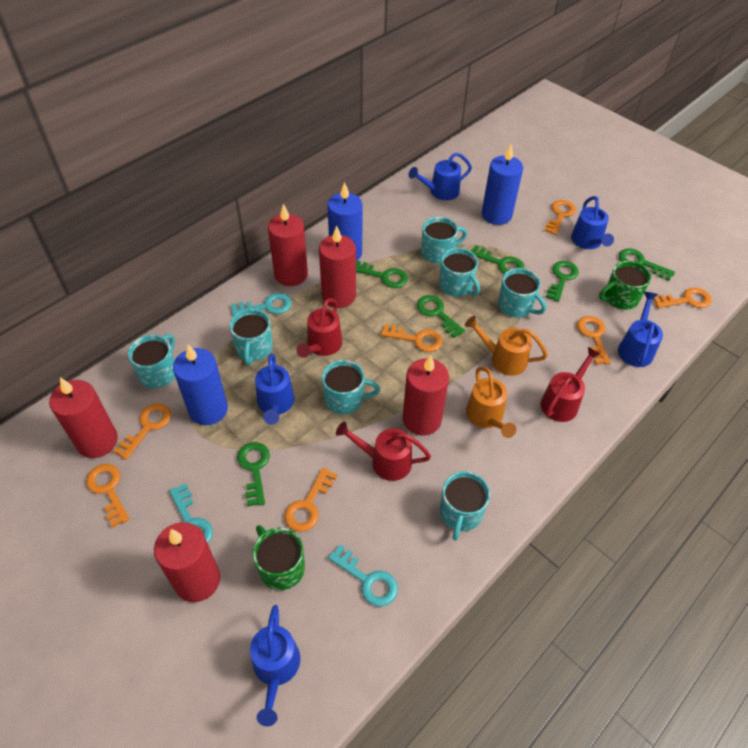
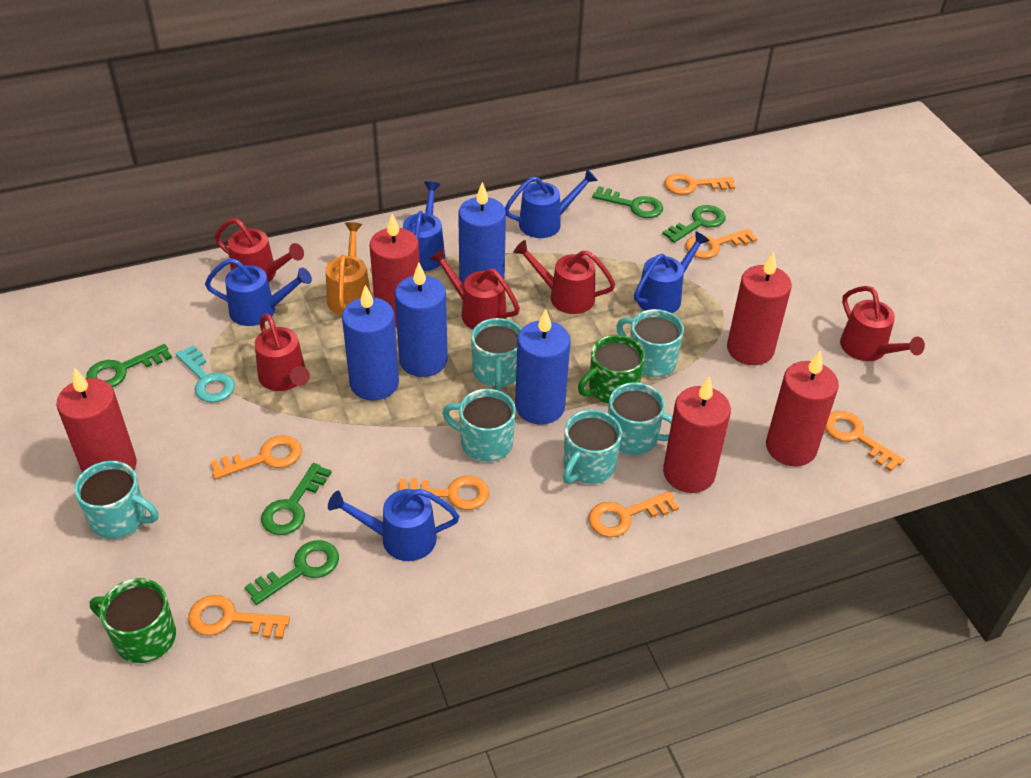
blue candle: [173,344,228,425] [327,182,363,261] [482,144,523,225] = 3 -> [342,285,399,401] [395,263,448,377] [458,182,506,284] [515,309,571,425] = 4
green key: [237,442,270,506] [356,261,408,288] [417,295,465,338] [471,245,524,274] [546,261,579,302] [619,248,675,281] = 6 -> [86,344,172,387] [245,540,339,605] [261,463,332,535] [592,186,663,218] [662,205,725,243] = 5
orange watering can: [465,316,548,376] [466,367,516,438] = 2 -> [326,222,371,316] = 1
red watering can: [296,298,342,358] [336,422,431,481] [541,347,601,422] = 3 -> [215,218,304,283] [255,313,310,391] [430,248,520,329] [513,240,615,314] [840,286,925,361] = 5
turquoise key: [169,483,213,543] [231,293,291,316] [328,544,398,607] = 3 -> [176,345,235,403] = 1
turquoise mug: [128,334,175,388] [230,309,273,366] [322,360,380,414] [421,217,467,264] [439,248,480,296] [440,471,490,541] [498,268,546,318] = 7 -> [74,461,158,539] [442,389,516,462] [471,318,521,391] [563,410,622,484] [608,382,672,455] [616,309,684,377] = 6

